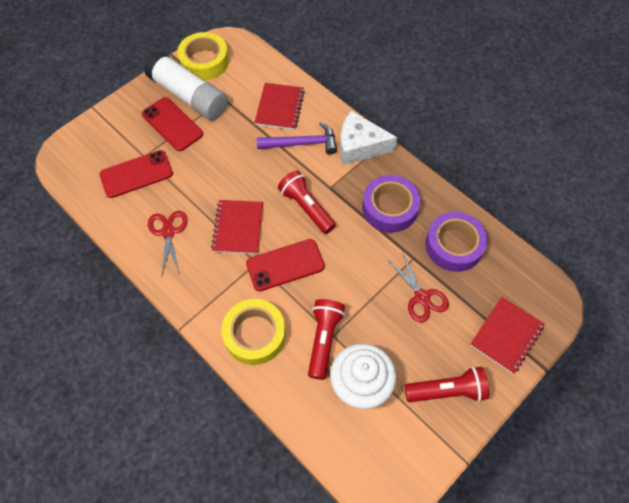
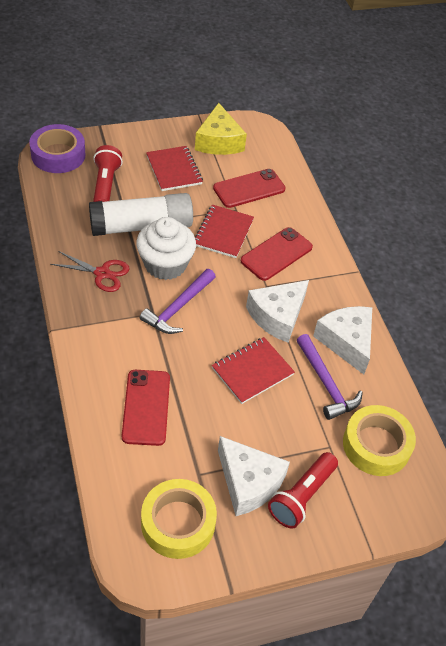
purple hammer: [257,122,337,154] = 1 -> [140,269,216,334] [297,334,363,420] = 2
purple tape: [362,175,421,232] [425,212,488,272] = 2 -> [29,124,85,173] = 1
red flashlight: [278,170,336,234] [308,299,345,380] [405,366,489,402] = 3 -> [93,145,123,202] [268,452,338,529] = 2
red scissors: [148,211,188,277] [387,251,449,322] = 2 -> [50,251,130,292] = 1
white cheese: [340,111,397,165] = 1 -> [218,436,290,516] [246,280,309,343] [313,306,372,375] = 3
yellow cheese: none = 0 -> [195,103,247,155] = 1

